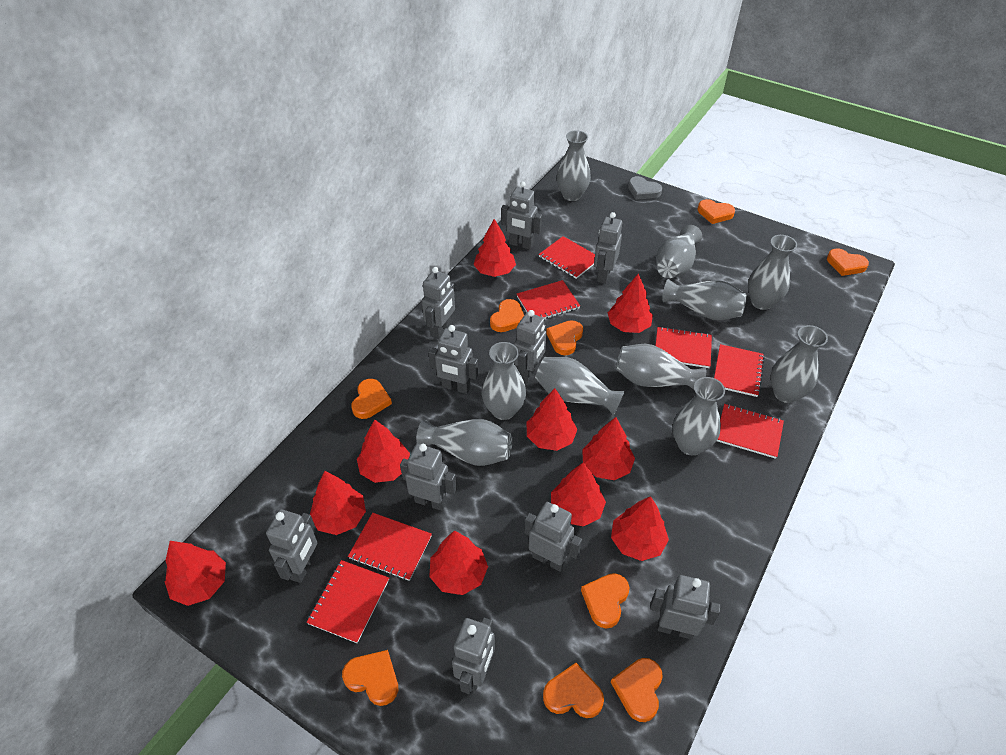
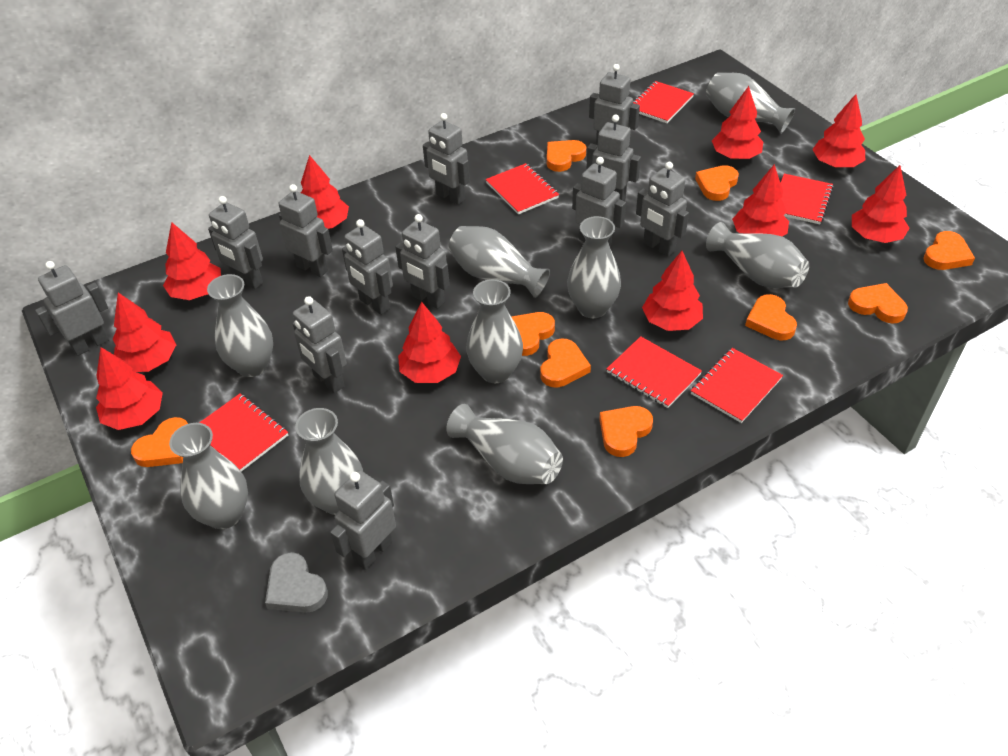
grey robot: [266,509,317,583] [400,444,457,511] [422,267,455,339] [428,325,478,394] [452,618,495,694] [501,181,542,250] [514,310,546,383] [524,502,582,572] [594,212,622,284] [650,575,721,639] = 10 -> [35,261,109,356] [208,196,263,289] [279,184,333,277] [293,296,347,393] [330,470,396,570] [342,219,393,315] [395,214,450,309] [423,113,470,205] [572,157,626,246] [586,115,641,201] [589,64,640,145] [636,162,689,257] = 12
grey vase: [417,419,512,466] [482,342,526,420] [535,357,625,416] [557,130,591,201] [616,344,706,391] [656,225,702,278] [662,279,747,321] [673,377,725,455] [748,235,797,310] [770,325,828,403] = 10 -> [169,423,248,529] [207,274,273,377] [295,408,363,515] [447,404,563,484] [448,226,550,298] [466,279,523,383] [567,216,621,318] [706,73,795,134] [706,222,809,288] = 9
red notebook: [306,560,389,643] [348,513,432,581] [517,280,580,319] [539,236,595,279] [656,327,712,368] [714,344,764,397] [717,404,784,459] = 7 -> [199,393,288,472] [486,163,559,215] [607,336,702,408] [633,81,694,123] [691,348,783,423] [781,174,834,224] = 6

